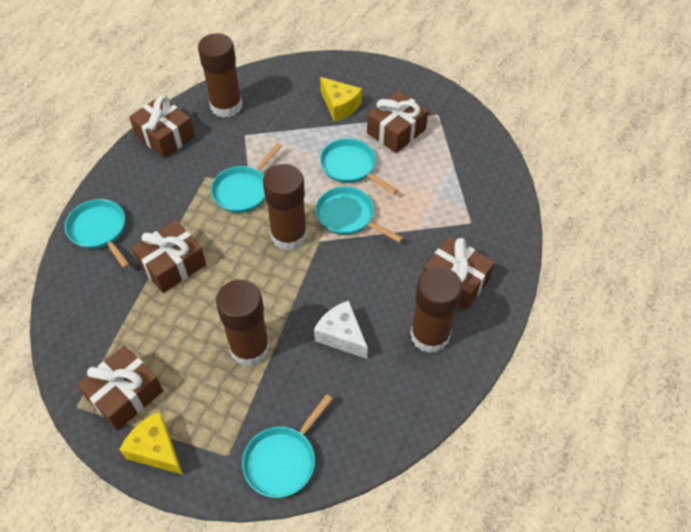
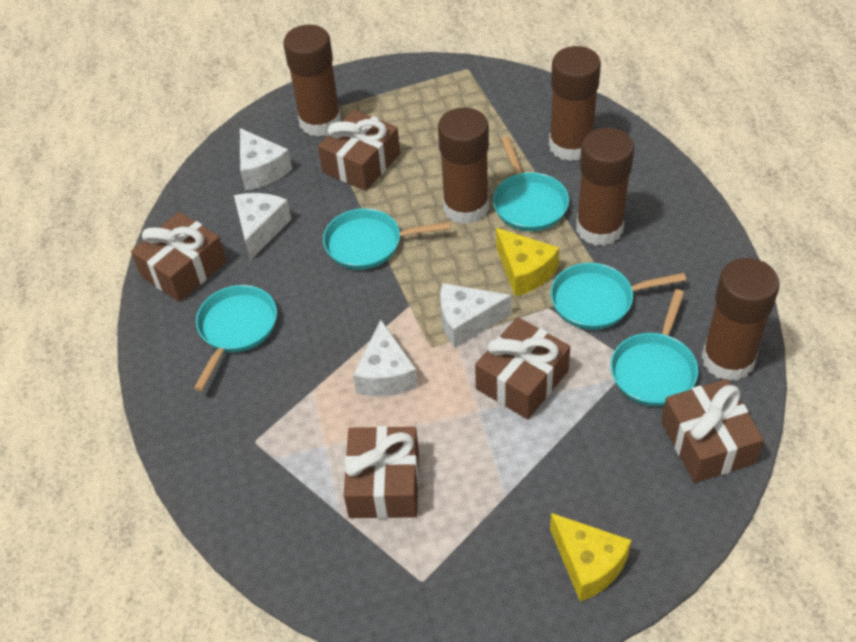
brown glue stick: [198,33,242,118] [216,280,270,366] [263,164,307,251] [410,266,463,353] = 4 -> [284,25,342,137] [438,107,489,224] [549,46,601,161] [576,128,634,246] [702,258,780,381] = 5
white cheese: [314,301,368,359] = 1 -> [234,193,291,260] [240,128,292,190] [353,320,418,397] [440,283,511,348] = 4

